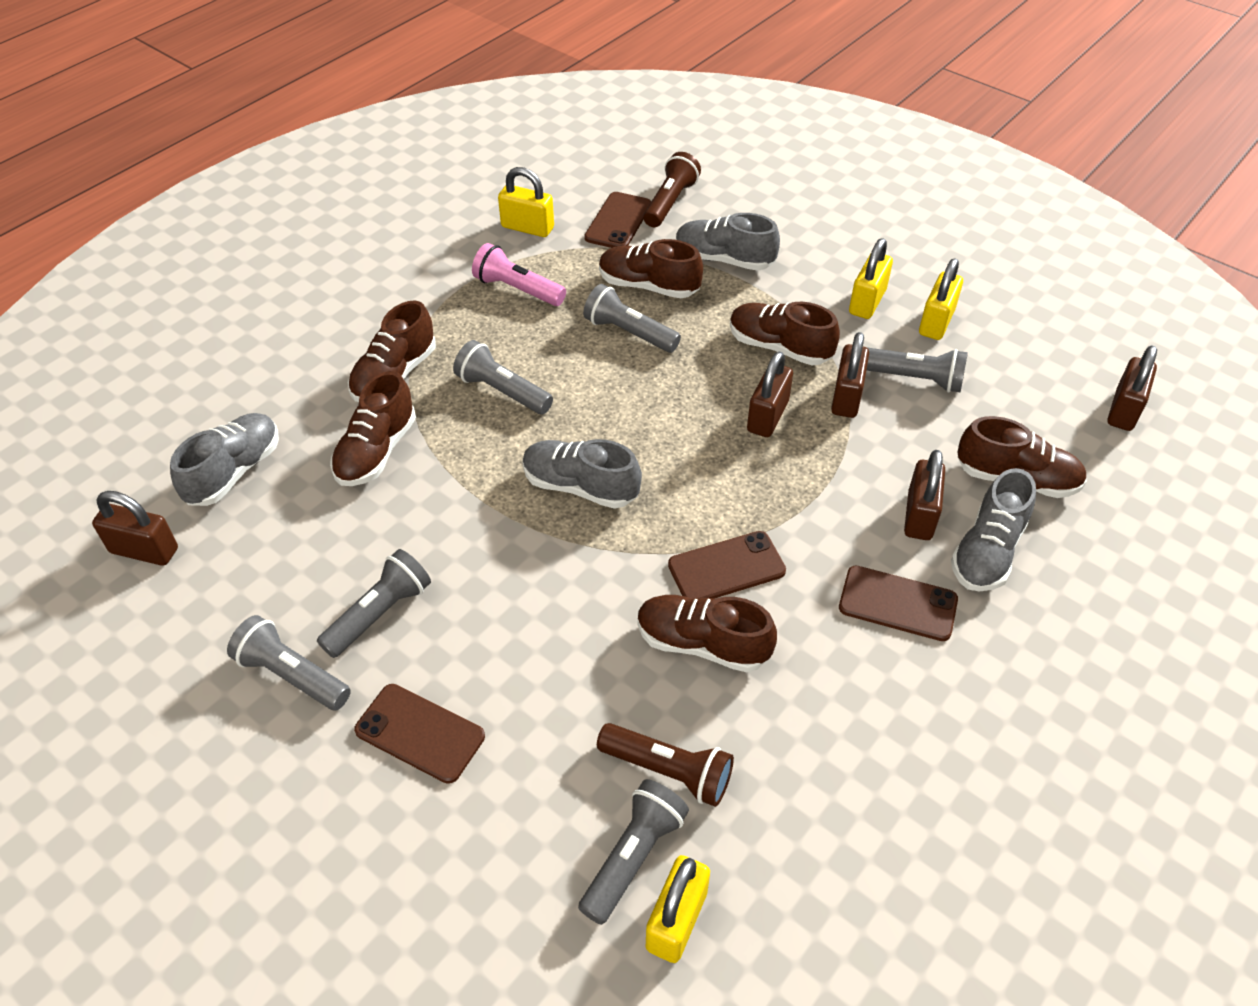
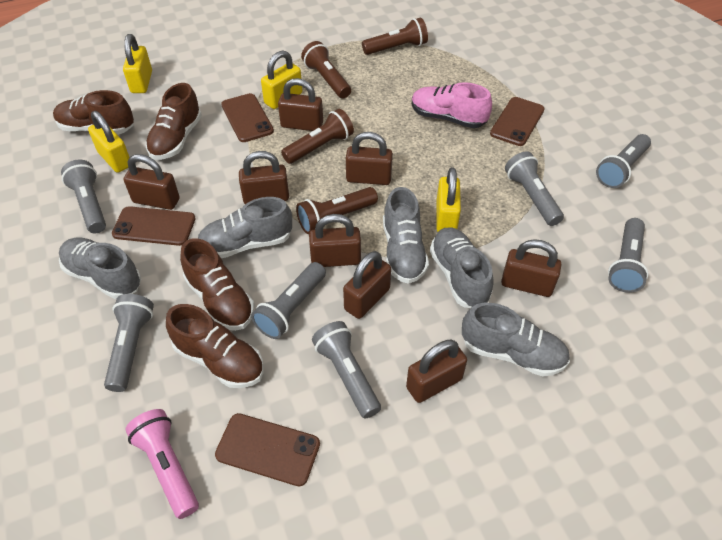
brown flashlight: [597,723,734,807] [643,152,701,227] = 2 -> [281,109,354,164] [296,187,378,234] [301,41,351,98] [362,18,428,55] = 4
brown padlock: [92,491,178,566] [747,351,793,437] [831,332,869,418] [904,450,945,540] [1107,345,1157,431] = 5 -> [124,154,180,210] [239,151,289,204] [278,78,323,131] [309,214,361,267] [343,251,391,319] [346,132,393,185] [406,340,467,403] [501,239,561,297] = 8
brown shoe: [330,371,416,486] [348,300,436,402] [599,239,703,298] [638,595,777,672] [730,302,840,365] [957,416,1087,498] = 6 -> [53,90,134,135] [146,83,202,160] [166,304,264,388] [180,238,254,331] = 4
grey flashlight: [227,615,351,710] [317,549,431,658] [453,340,553,414] [578,779,689,925] [583,284,681,353] [866,347,968,393] = 6 -> [61,160,106,233] [104,294,154,392] [251,262,326,339] [312,321,381,419] [505,151,564,226] [596,134,651,188] [608,218,648,293] = 7
grey shoe: [170,413,279,506] [522,439,642,509] [676,213,780,271] [951,468,1036,592] = 4 -> [59,238,141,299] [198,197,292,258] [383,187,429,284] [430,227,494,308] [462,303,570,377] = 5
pink shoe: none = 0 -> [411,82,492,128] = 1

